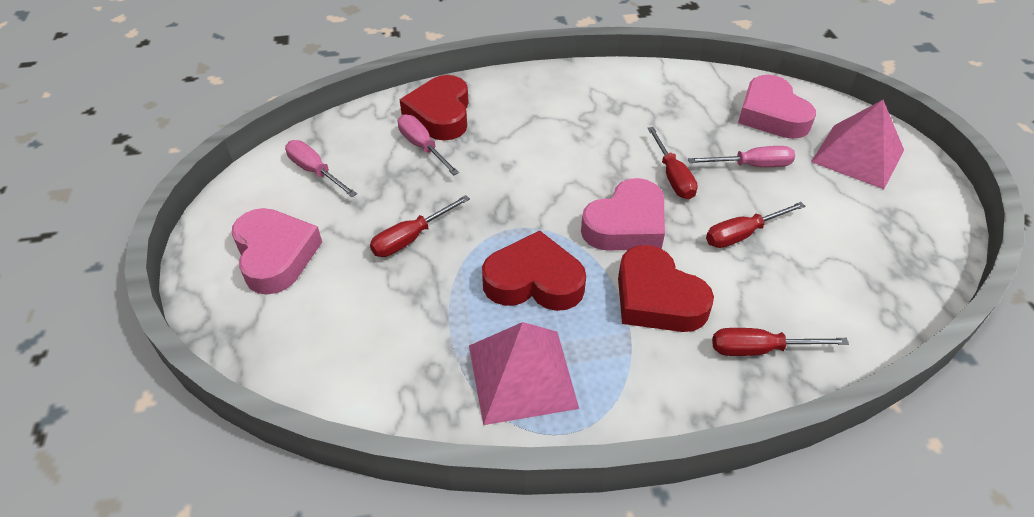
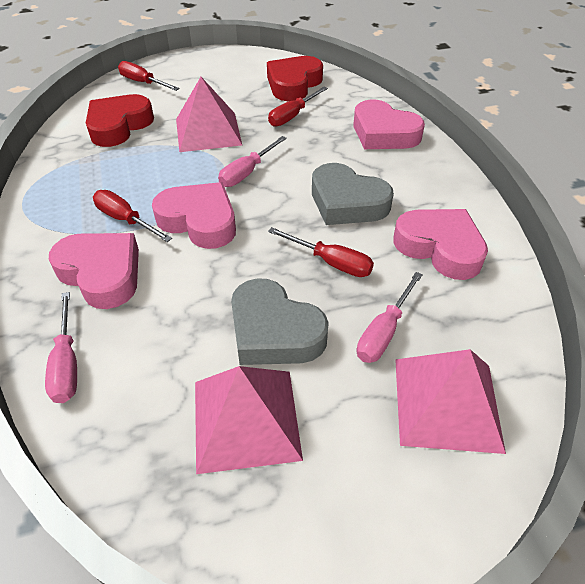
grey heart: none = 0 -> [231,278,329,365] [312,163,394,225] = 2
pink heart: [232,208,322,295] [581,178,665,250] [738,75,816,139] = 3 -> [49,233,139,309] [152,182,236,249] [354,99,425,149] [393,209,488,280] = 4
pink pyramid: [469,322,579,425] [811,100,904,189] = 2 -> [176,77,242,152] [195,366,303,474] [395,349,506,454] = 3
red heart: [400,75,469,140] [482,231,586,311] [618,245,714,332] = 3 -> [86,94,154,147] [267,56,323,101] = 2

